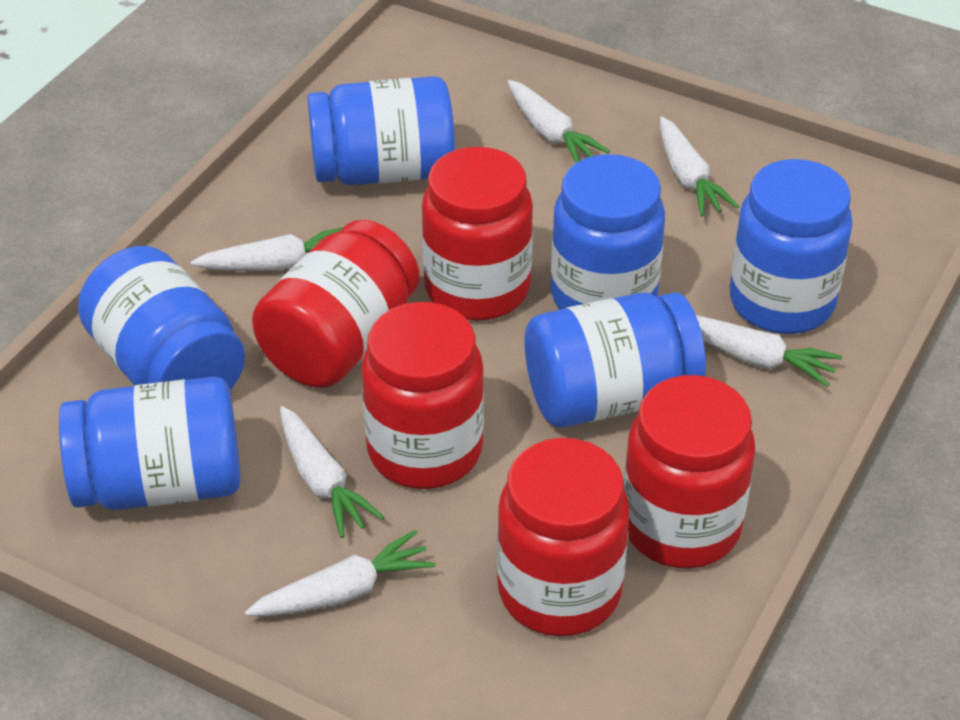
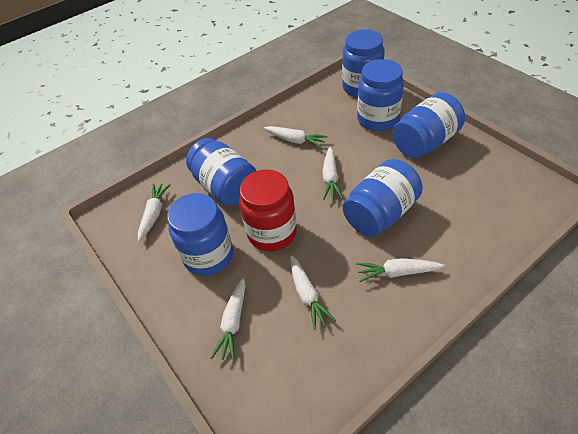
red jar: [252,220,419,388] [361,302,484,489] [422,147,533,321] [497,438,630,636] [624,375,755,568] = 5 -> [239,170,297,251] = 1

